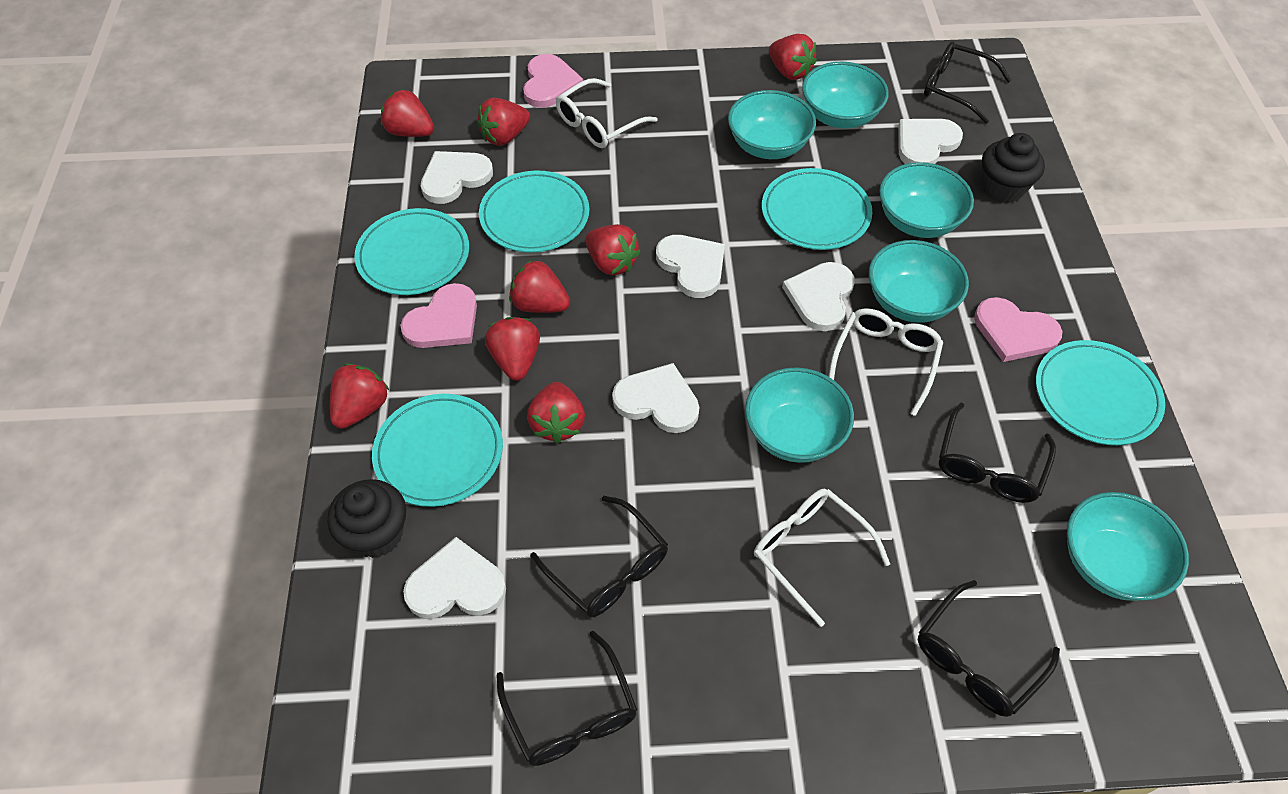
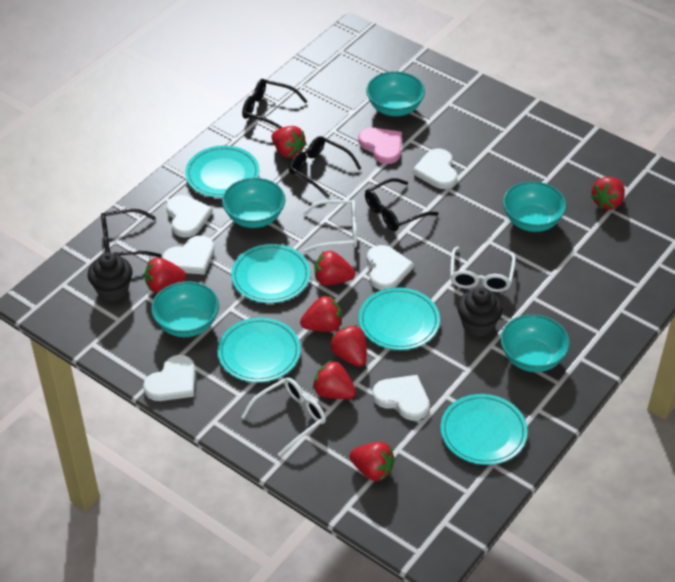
black glasses: [496,631,638,766] [530,496,668,617] [918,580,1060,717] [924,41,1011,124] [939,403,1056,503] = 5 -> [101,209,162,257] [242,79,308,129] [289,136,362,198] [365,178,438,231] = 4
pink heart: [400,283,477,348] [523,54,583,108] [974,297,1062,362] = 3 -> [358,128,402,164] = 1
turquoise bowl: [728,90,816,159] [745,368,854,463] [802,62,888,129] [869,240,969,323] [879,162,974,238] [1067,492,1189,601] = 6 -> [151,281,219,337] [222,178,285,228] [366,71,425,116] [500,314,570,372] [503,181,566,232] = 5

